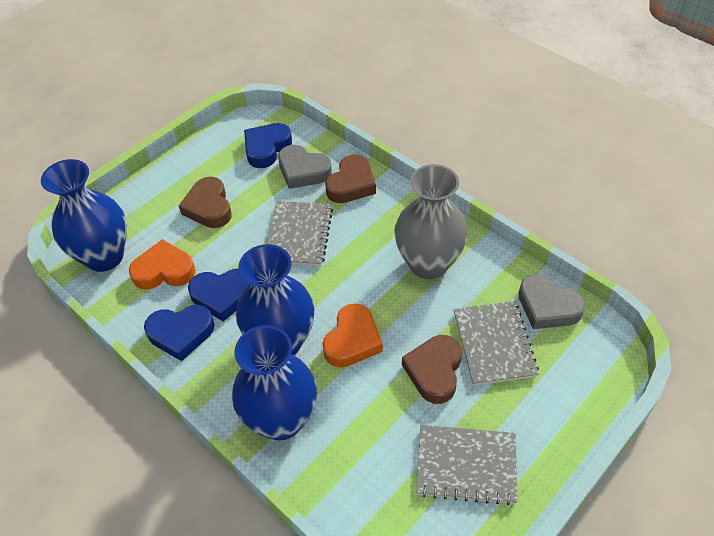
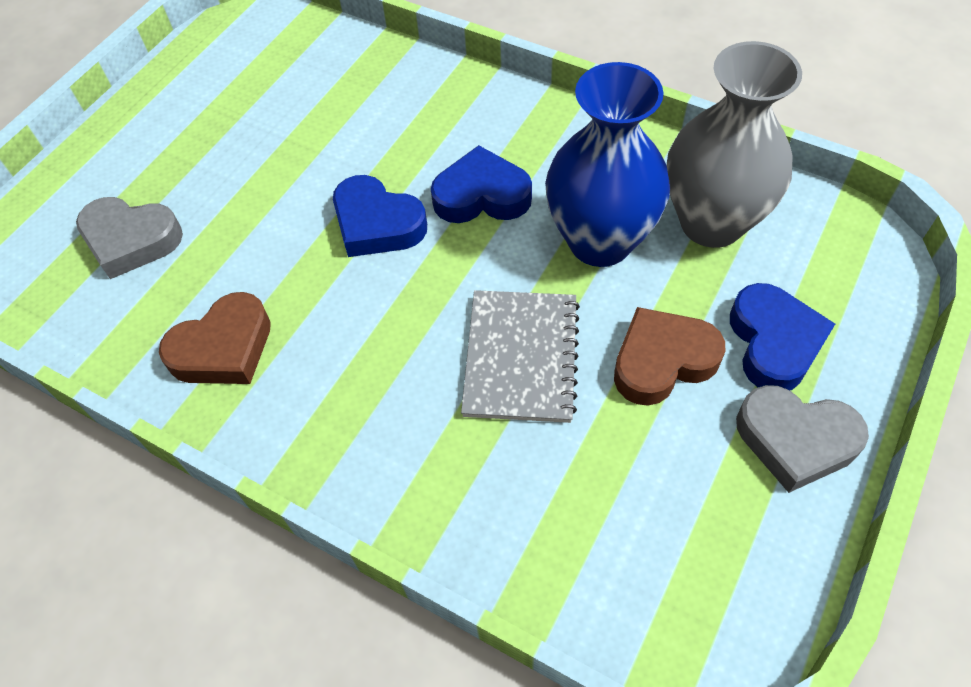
blue vase: [41,159,127,272] [232,325,317,440] [236,244,315,355] = 3 -> [545,62,670,267] = 1
brown heart: [179,177,232,228] [325,154,376,203] [402,335,462,404] = 3 -> [159,292,271,384] [614,307,725,406] = 2
grey notebook: [267,201,333,266] [416,425,517,505] [454,301,539,386] = 3 -> [461,290,580,423] = 1
orange heart: [129,239,196,290] [322,303,383,368] = 2 -> none = 0

